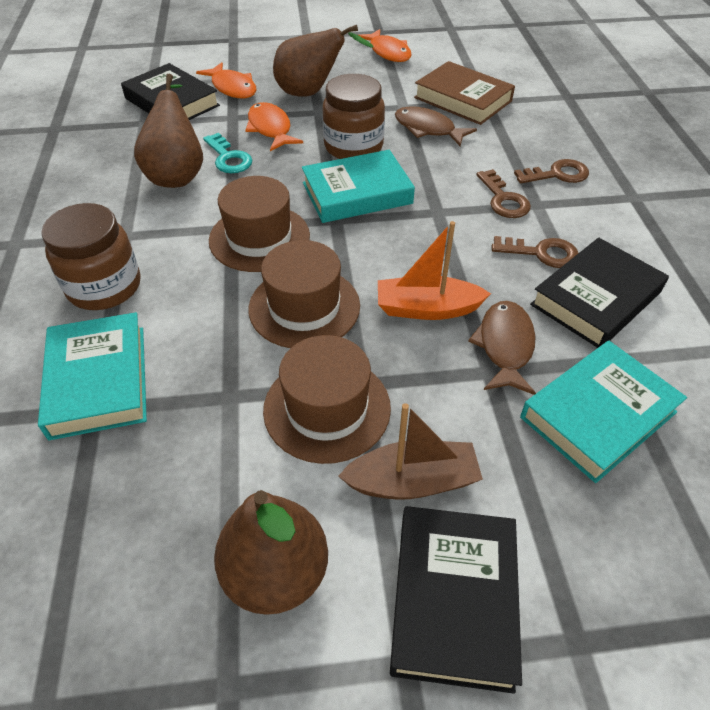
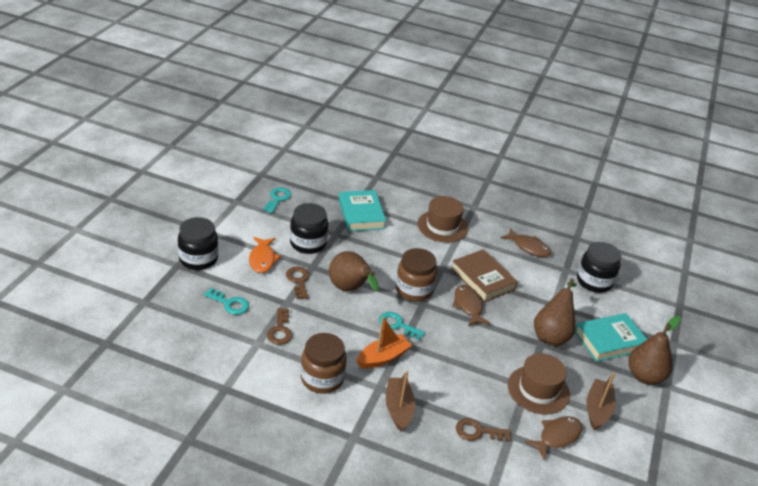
black book: [121,63,220,120] [390,506,522,694] [530,238,669,348] = 3 -> none = 0
black jar: none = 0 -> [178,217,218,270] [290,203,328,254] [577,242,621,293] = 3
brown boat: [338,403,483,500] = 1 -> [386,371,415,432] [586,372,616,430] = 2
brown fish: [395,106,477,146] [468,301,536,395] = 2 -> [452,285,491,326] [500,228,551,257] [525,416,583,461] = 3
brown hat: [209,176,310,272] [249,240,360,348] [263,335,391,464] = 3 -> [417,196,468,243] [508,353,570,414] = 2
orange fish: [196,62,257,98] [245,102,303,151] [358,29,412,62] = 3 -> [249,237,281,273] = 1
turquoise book: [38,312,147,440] [302,150,415,223] [520,341,687,483] = 3 -> [339,190,386,231] [575,313,647,362] = 2
turquoise key: [203,133,252,173] = 1 -> [204,288,249,315] [264,187,291,213] [379,312,425,340] = 3

